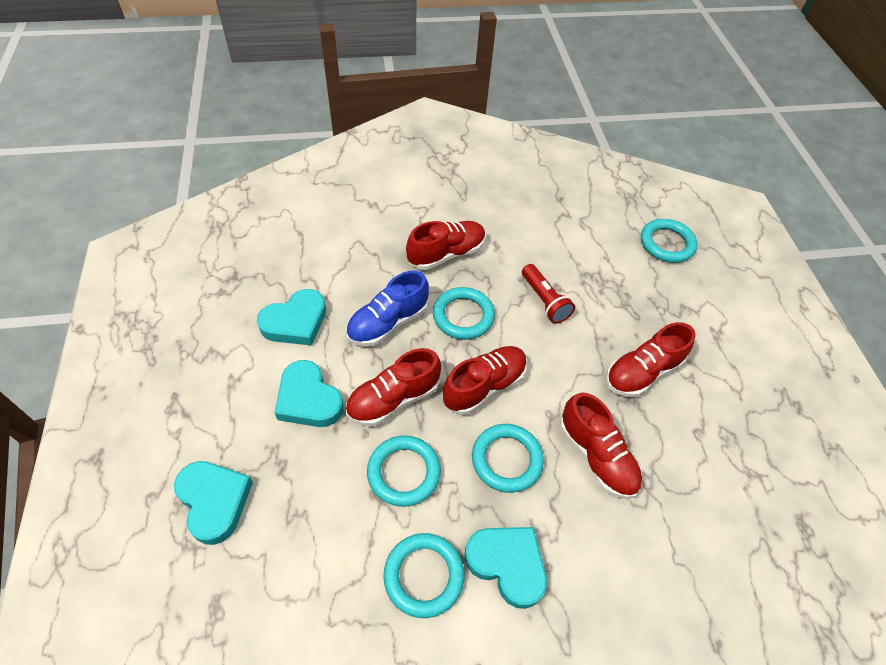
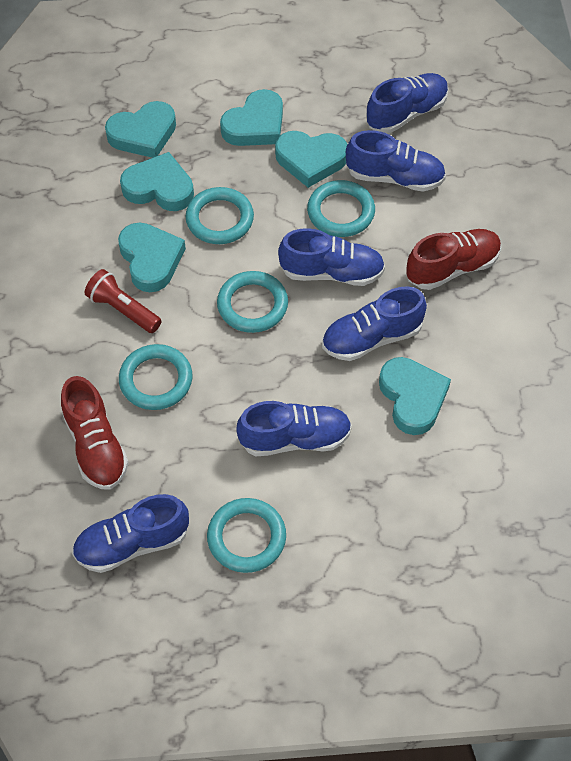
blue shoe: [346,271,429,346] = 1 -> [72,494,189,573] [236,401,352,456] [278,228,385,286] [322,287,427,361] [346,130,446,192] [366,73,449,133] = 6
red shoe: [345,348,441,426] [406,221,486,270] [443,346,527,414] [560,393,643,499] [606,322,696,397] = 5 -> [61,376,129,490] [406,229,501,290] = 2
turquoise heart: [174,461,253,545] [257,289,326,346] [275,360,344,427] [464,527,547,609] = 4 -> [105,101,176,158] [118,223,186,292] [120,152,194,211] [220,89,283,146] [275,131,348,188] [379,357,451,435] = 6

